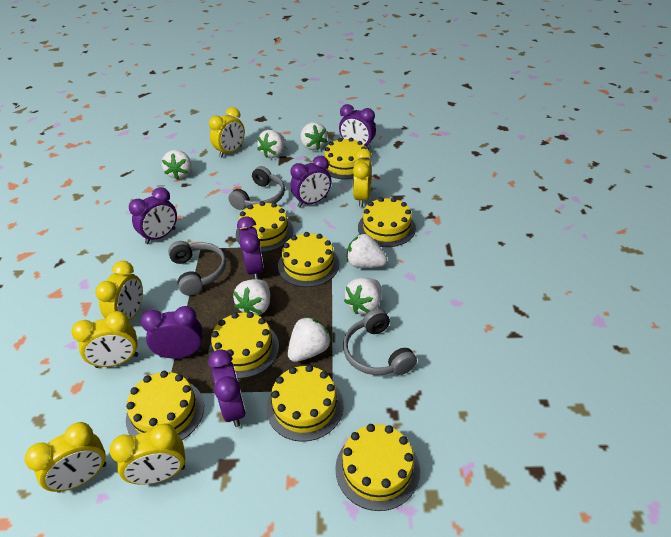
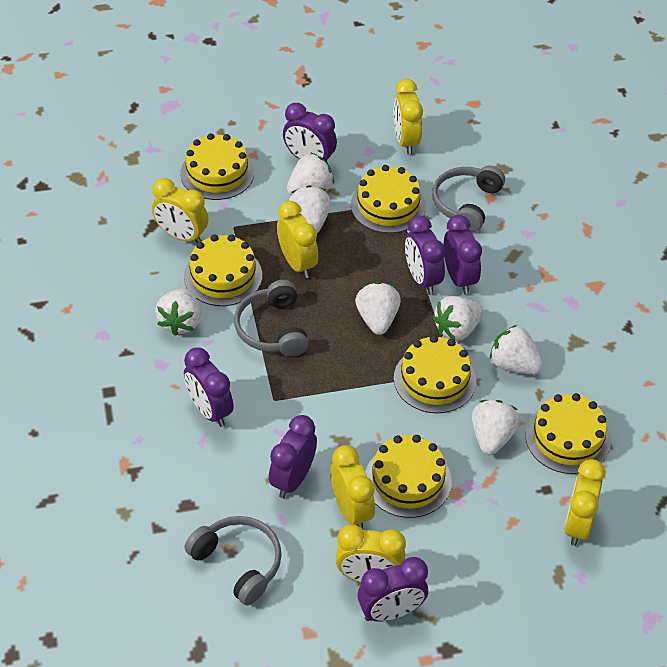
yellow cake: [126,371,204,440] [208,312,279,379] [236,201,293,252] [266,365,343,442] [278,232,339,287] [324,138,370,179] [335,424,420,511] [358,197,416,247] = 8 -> [180,133,254,200] [184,234,262,306] [351,165,426,233] [366,435,452,518] [394,335,476,413] [525,393,611,474] = 6

